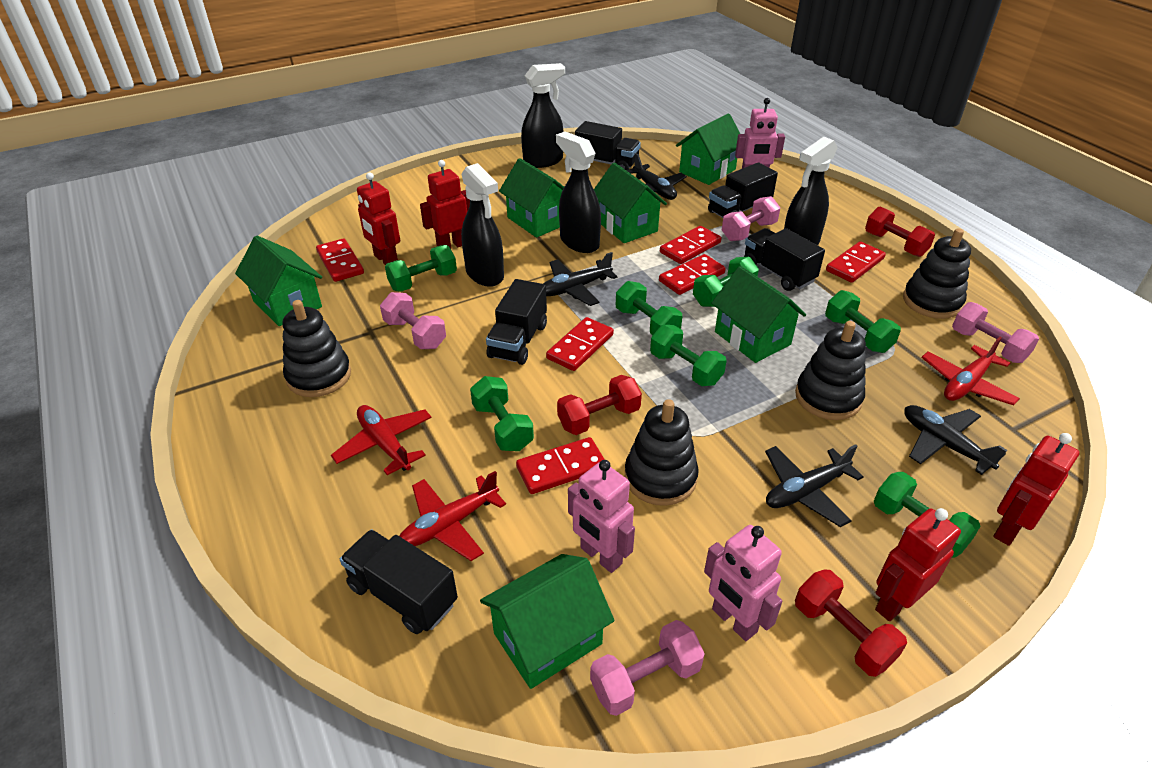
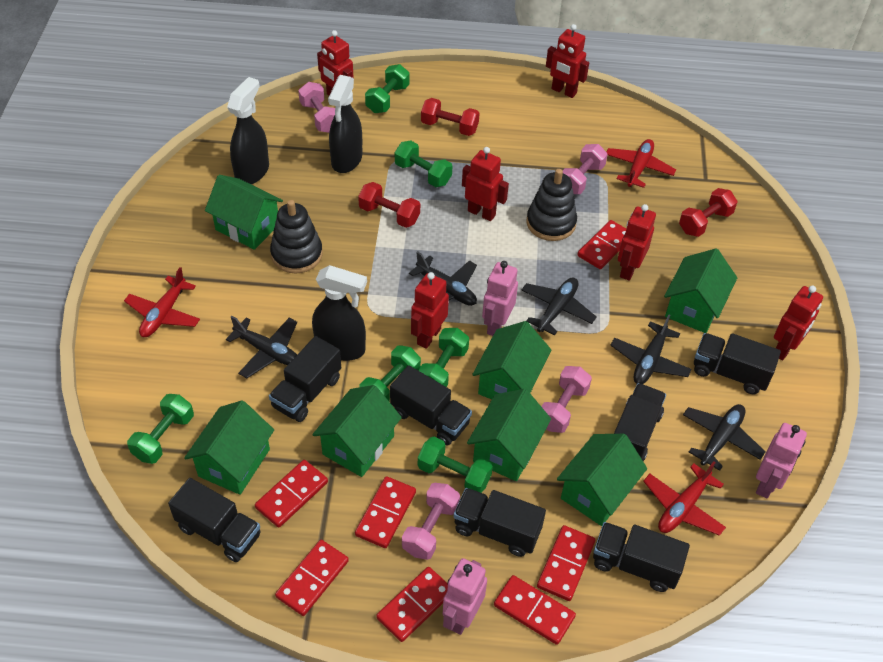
black plane: [543,252,618,306] [626,153,687,200] [765,444,864,527] [904,405,1007,475] = 4 -> [226,316,297,378] [409,251,477,306] [522,277,597,335] [610,314,692,384] [683,404,765,471] = 5
black spray bottle: [461,163,504,287] [521,63,565,168] [556,131,601,253] [784,137,838,245] = 4 -> [227,77,269,185] [312,265,367,361] [328,75,362,173] = 3
black stacking toy: [283,300,351,397] [625,399,699,506] [795,321,866,420] [903,228,971,319] = 4 -> [270,200,323,273] [526,169,577,241] = 2
black truck: [340,529,458,634] [486,279,547,365] [575,121,641,170] [708,162,778,218] [744,228,825,291] = 5 -> [168,478,261,562] [269,336,341,422] [390,365,472,446] [454,488,546,557] [593,522,690,592] [614,383,666,461] [694,333,781,394] = 7
green dumbbell: [385,245,457,292] [470,376,534,451] [616,281,682,335] [650,325,727,386] [693,257,759,307] [825,290,901,353] [874,472,980,558] = 7 -> [127,394,194,464] [360,345,421,402] [365,64,410,113] [395,141,452,187] [418,328,469,387] [418,437,493,493] = 6
green house: [235,236,322,326] [480,554,615,689] [499,158,564,238] [594,162,667,243] [676,114,740,185] [711,266,806,363] = 6 -> [184,400,274,495] [205,175,283,250] [312,385,402,477] [467,389,551,481] [472,321,551,399] [557,434,647,526] [664,249,737,333] = 7
red domino: [316,238,364,282] [516,437,605,494] [546,317,614,371] [659,254,726,295] [660,226,722,264] [826,241,886,283] = 6 -> [255,460,328,528] [275,540,349,616] [355,476,416,548] [376,567,448,642] [494,575,576,645] [537,525,595,601] [577,220,626,269] = 7
red robot: [357,172,400,265] [420,160,470,249] [875,508,961,621] [993,433,1079,546] = 4 -> [317,30,354,96] [411,272,449,349] [462,147,509,221] [546,24,589,98] [618,204,656,281] [774,285,823,360] = 6

